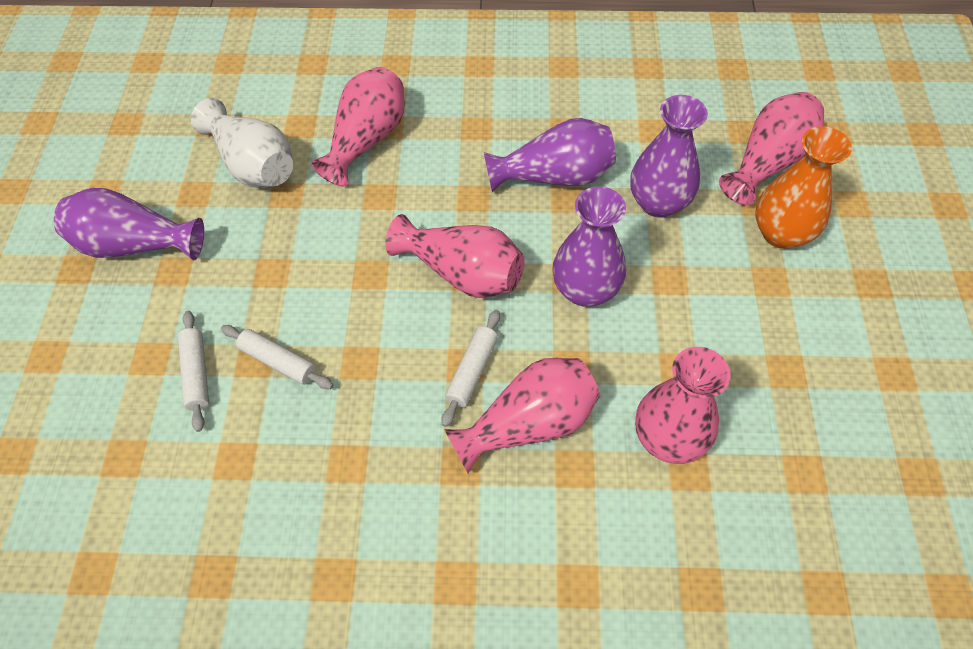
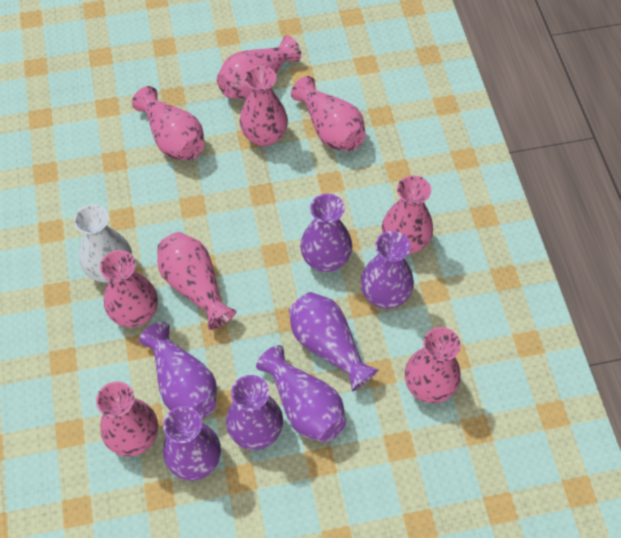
orange vase: [755,126,852,249] = 1 -> none = 0
pink vase: [312,67,405,186] [385,214,524,298] [444,358,600,473] [635,347,731,464] [719,92,824,205] = 5 -> [96,381,158,457] [100,250,158,328] [132,86,204,161] [157,232,236,330] [217,35,301,99] [239,65,288,147] [291,76,366,151] [382,175,433,254] [405,327,461,403] = 9
purple vase: [54,188,204,260] [484,118,616,192] [553,186,626,307] [630,95,708,218] = 4 -> [139,322,217,419] [163,406,221,481] [226,375,283,450] [256,345,346,443] [289,292,378,392] [300,194,352,272] [361,231,414,309] = 7
white rolling pin: [178,311,209,432] [221,325,333,389] [442,310,500,427] = 3 -> none = 0

